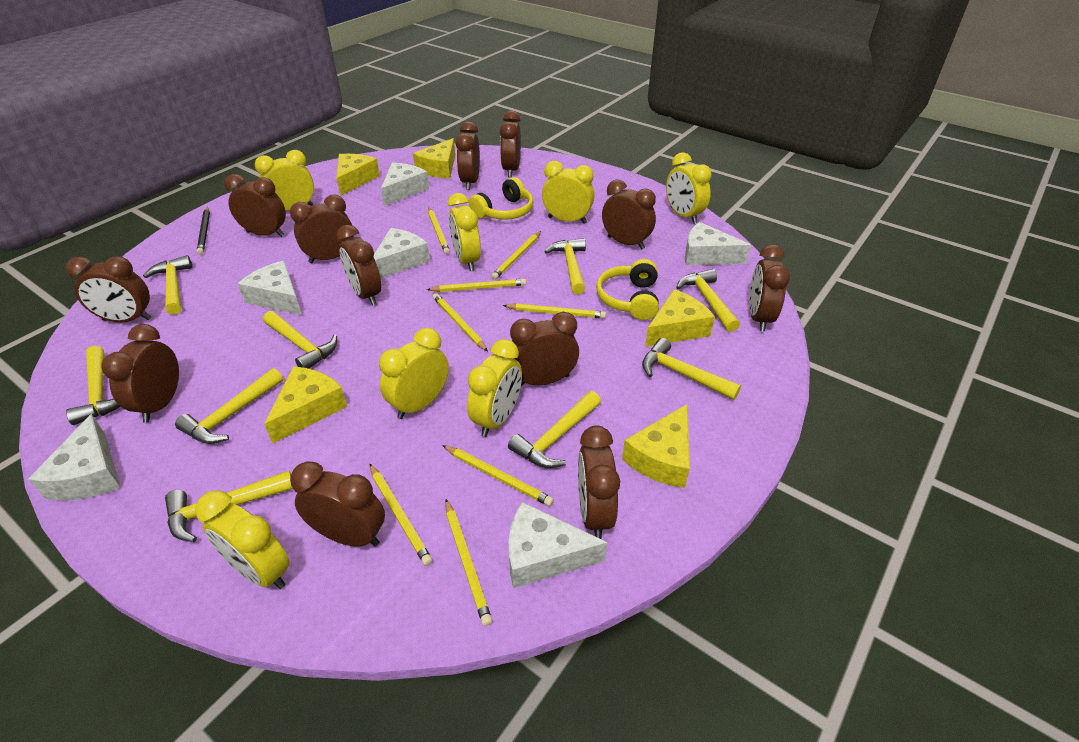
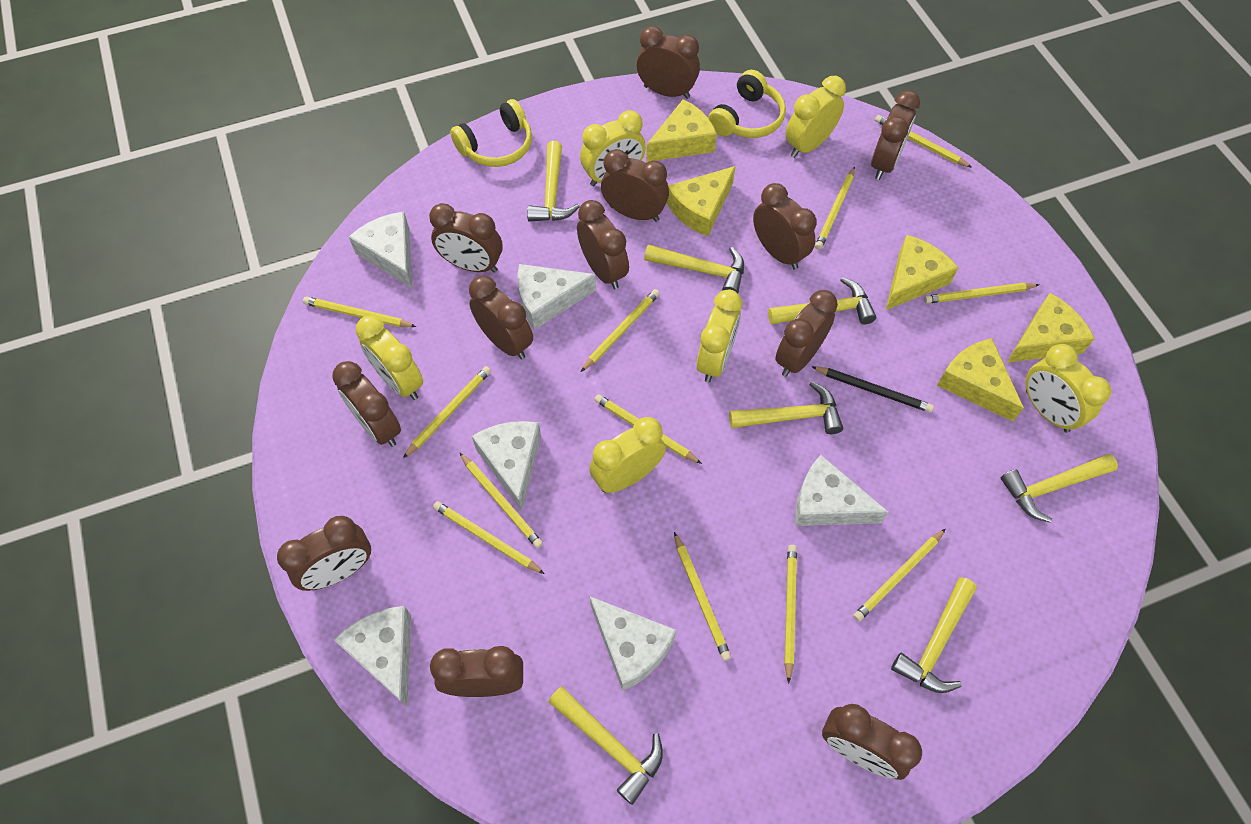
yellow clock: [195,490,290,589] [255,150,314,210] [379,328,449,419] [448,193,481,271] [467,339,522,437] [542,161,595,224] [666,152,712,224] = 7 -> [356,315,423,400] [580,110,646,186] [589,417,666,493] [696,290,742,382] [785,76,846,158] [1025,344,1111,433] = 6
yellow hammer: [66,346,120,425] [143,255,192,315] [165,471,293,542] [175,368,283,444] [263,311,337,369] [508,391,601,468] [544,238,586,294] [642,338,741,400] [676,269,740,332] = 9 -> [527,141,580,222] [549,686,663,805] [644,244,744,293] [729,381,843,434] [768,277,876,325] [891,577,977,693] [1001,454,1118,523] = 7
yellow pencil: [369,464,433,566] [427,279,526,292] [428,207,450,254] [433,293,488,351] [442,445,554,506] [445,499,492,626] [491,231,541,280] [503,303,606,318] = 8 -> [303,296,416,327] [403,366,491,458] [433,501,545,574] [459,452,543,549] [581,289,660,372] [595,394,702,464] [674,532,731,661] [784,545,797,684] [815,167,855,250] [853,529,946,622] [875,115,972,168] [924,283,1039,304] = 12

